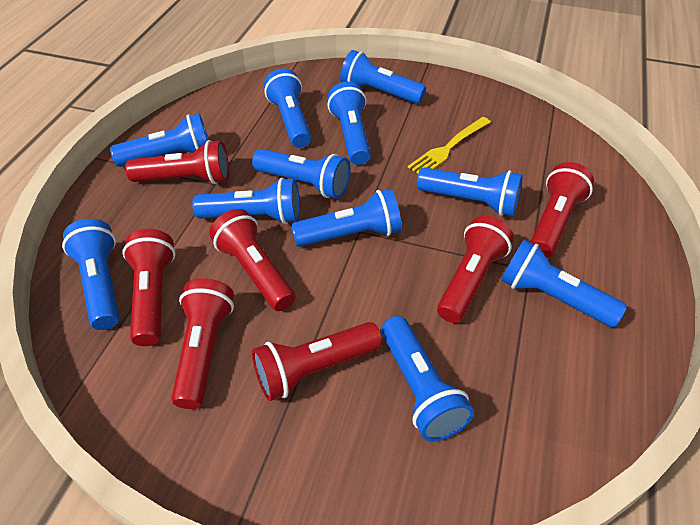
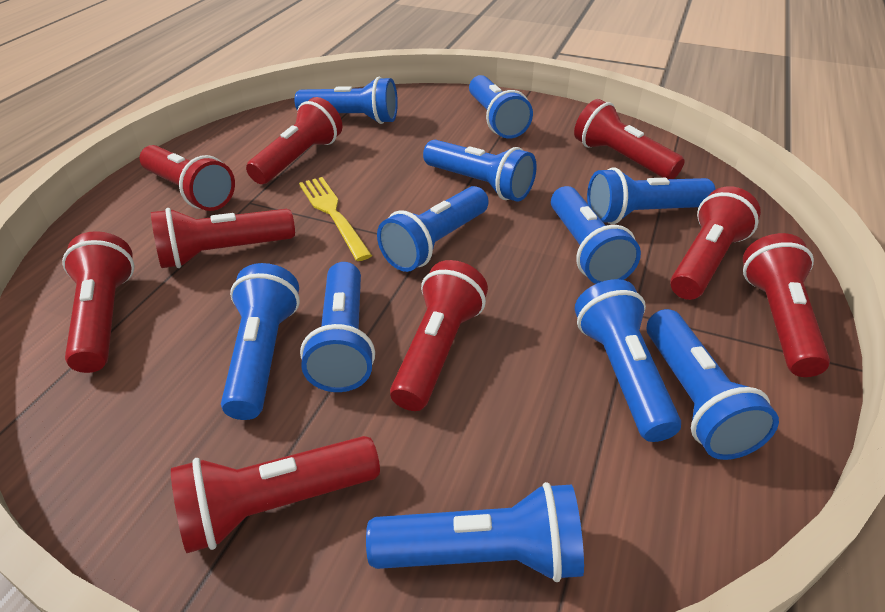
red flashlight: [122,229,176,346] [125,140,229,184] [171,278,234,409] [209,209,296,311] [252,322,382,401] [437,216,514,323] [530,162,594,258] = 7 -> [62,231,134,373] [140,145,235,211] [151,208,295,268] [171,436,380,553] [246,97,343,184] [390,260,488,411] [574,99,685,179] [670,186,761,300] [743,233,830,377] = 9

